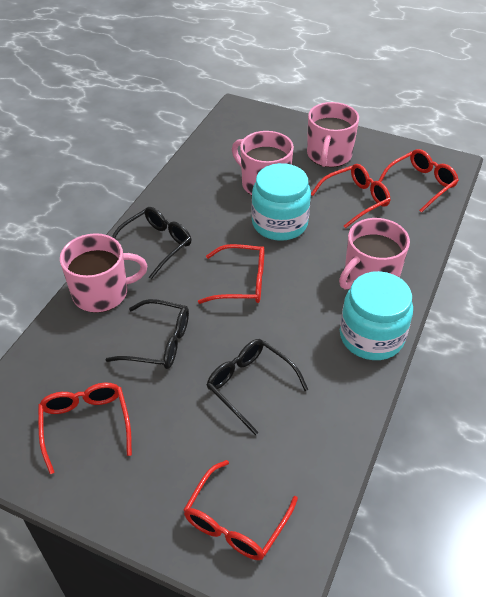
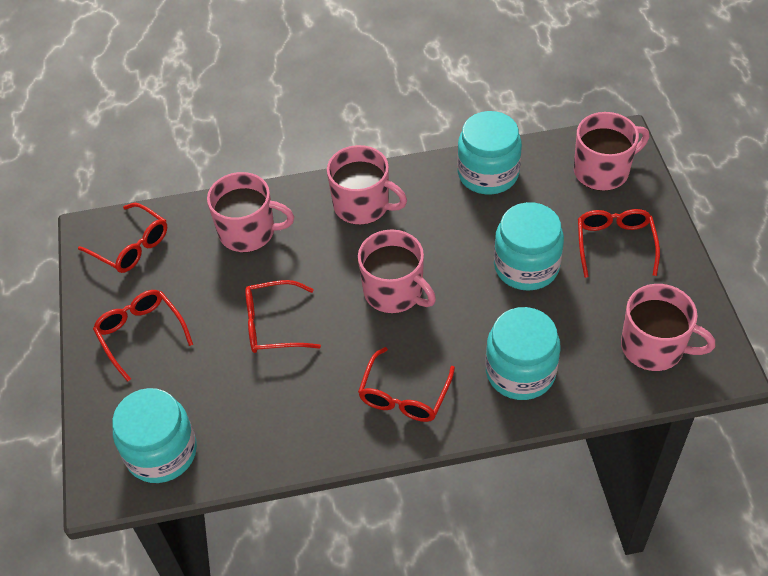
black glasses: [106,299,189,369] [112,207,191,279] [207,339,308,435] = 3 -> none = 0
pink mug: [60,233,147,313] [232,131,294,195] [307,102,359,167] [339,218,410,289] = 4 -> [207,172,294,252] [327,145,407,225] [358,229,436,313] [574,112,649,191] [621,284,716,371] = 5
turquoise jar: [252,163,311,241] [340,271,413,360] = 2 -> [112,388,197,483] [457,111,522,195] [486,307,561,400] [494,202,564,291] = 4

